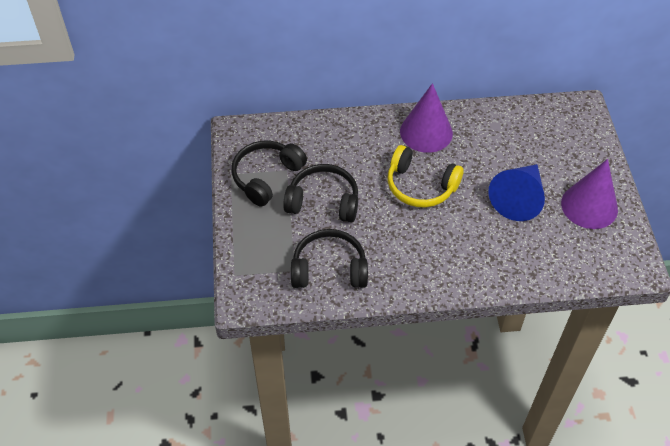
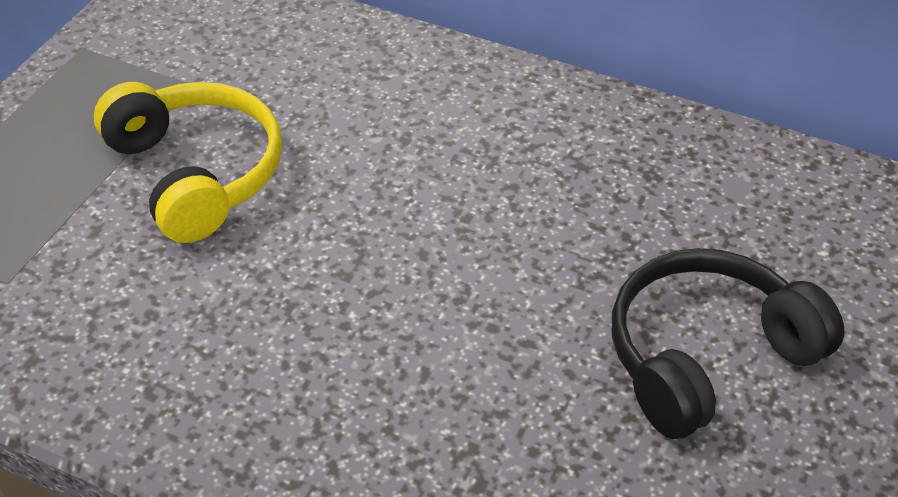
black headphones: [231,141,307,207] [283,164,358,222] [291,229,368,288] = 3 -> [612,248,845,439] = 1
blue cone: [489,164,545,221] = 1 -> none = 0
purple cone: [400,83,453,153] [561,159,618,229] = 2 -> none = 0

